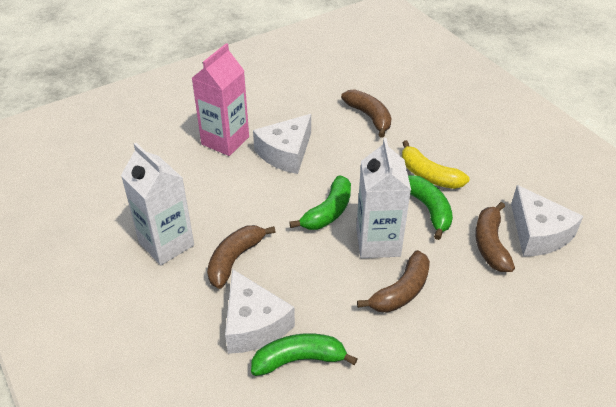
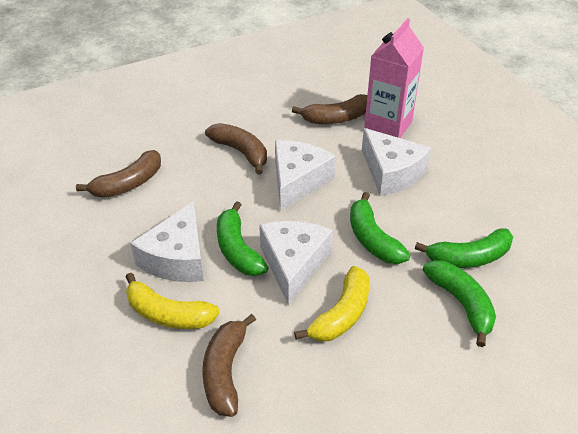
green banana: [251,333,357,376] [289,175,351,230] [408,175,453,240] = 3 -> [217,201,269,276] [350,192,410,264] [415,228,513,268] [423,260,496,347] = 4
white carton: [121,143,194,265] [356,138,411,258] = 2 -> none = 0
white cheese: [225,269,295,354] [253,114,311,174] [511,185,583,256] = 3 -> [131,201,204,282] [259,221,333,305] [275,140,336,210] [362,128,431,196] = 4
yellow banana: [402,140,470,189] = 1 -> [126,273,220,329] [294,266,370,342] = 2

